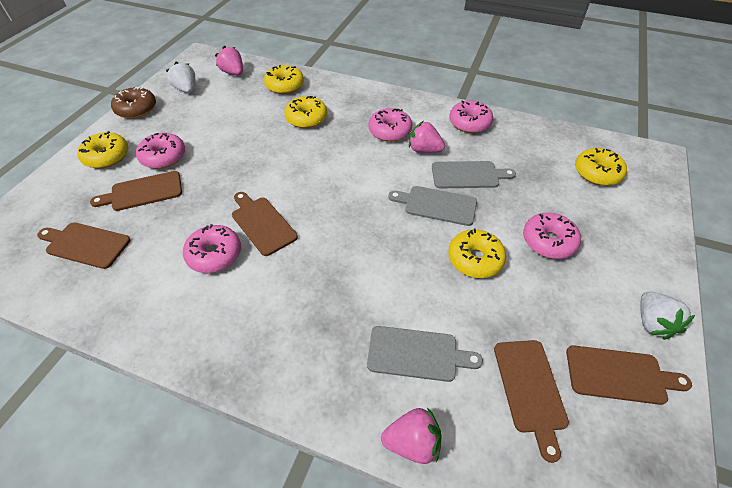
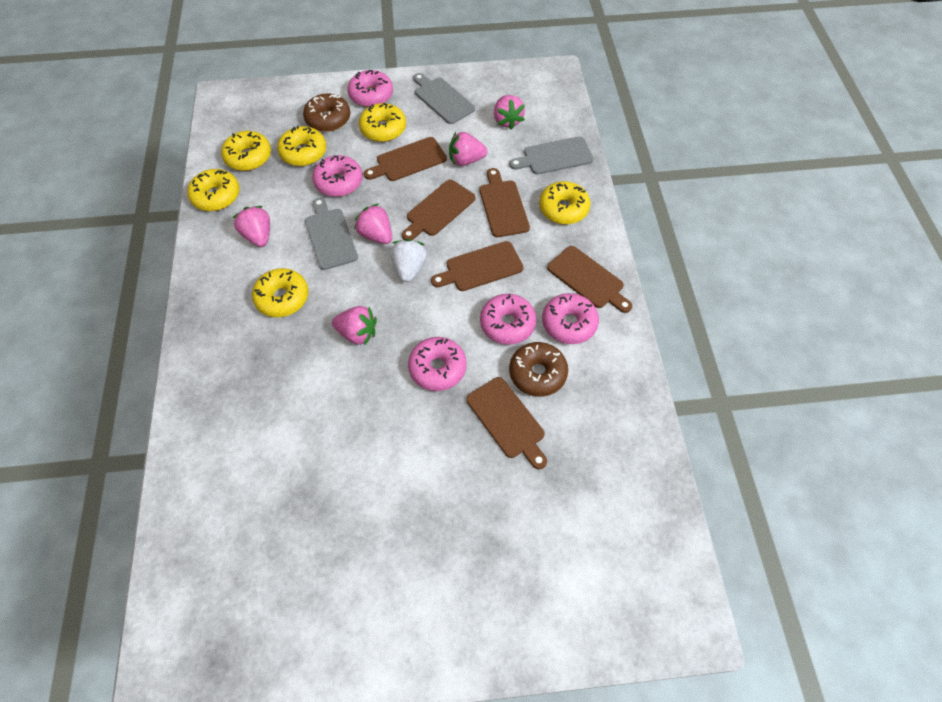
brown cutting board: [37,222,130,269] [90,171,182,211] [232,192,298,256] [494,340,569,463] [566,345,692,405] = 5 -> [364,137,447,181] [402,179,475,240] [431,241,523,291] [466,377,547,469] [479,168,530,237] [547,246,632,313] = 6
brown donut: [111,87,156,119] = 1 -> [303,93,350,132] [509,342,568,397] = 2
pink strawberry: [215,46,243,75] [381,407,442,464] [409,121,445,153] = 3 -> [232,206,270,247] [332,306,377,346] [354,204,392,244] [449,132,487,166] [494,95,525,130] = 5
white strawberry: [166,62,195,93] [640,292,695,340] = 2 -> [390,239,427,282] = 1
yellow donut: [77,131,128,168] [264,65,304,94] [284,96,327,128] [448,229,506,278] [575,148,627,186] = 5 -> [187,169,240,211] [221,131,271,171] [252,268,308,317] [277,125,326,166] [359,103,406,142] [539,181,591,224] = 6

